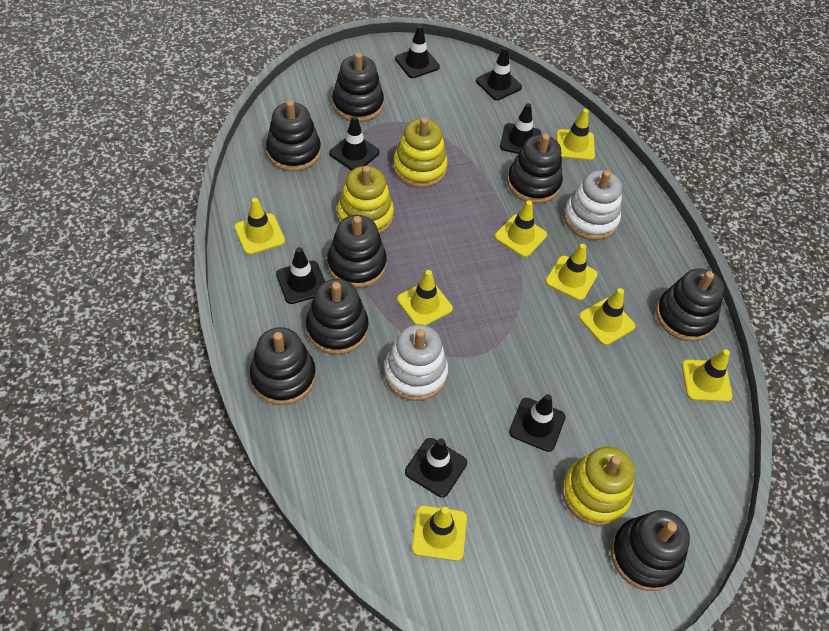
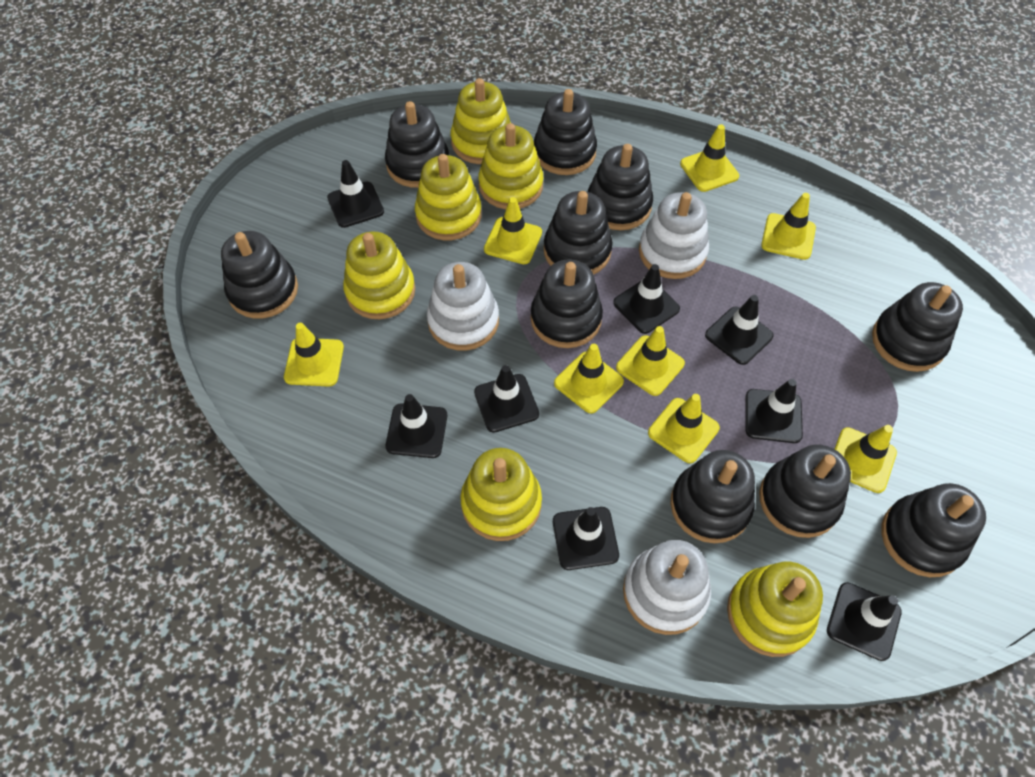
black stacking toy: [250,327,316,405] [266,100,321,171] [306,279,368,355] [327,215,387,288] [332,52,384,122] [507,134,563,204] [611,510,690,591] [656,268,724,341] = 8 -> [221,231,298,319] [385,101,449,188] [531,259,603,348] [534,89,597,175] [544,191,612,275] [587,144,653,230] [670,450,755,543] [759,445,851,538] [872,282,963,372] [881,483,986,577] = 10
black traffic cone: [276,247,325,304] [329,116,380,171] [395,25,440,78] [405,438,467,498] [476,47,522,100] [500,103,541,154] [509,394,565,452] = 7 -> [327,160,384,228] [385,394,447,458] [474,365,539,433] [553,507,619,570] [613,264,680,334] [705,295,774,365] [746,379,803,443] [827,582,902,661] = 8
white stacking toy: [384,324,448,401] [563,170,622,240] = 2 -> [427,262,499,351] [623,540,711,635] [639,192,709,279] = 3
yellow stacking toy: [337,166,394,234] [393,117,448,188] [562,447,635,526] = 3 -> [343,231,415,319] [415,154,482,240] [451,78,511,164] [460,448,542,541] [478,123,543,209] [727,562,823,657] = 6

